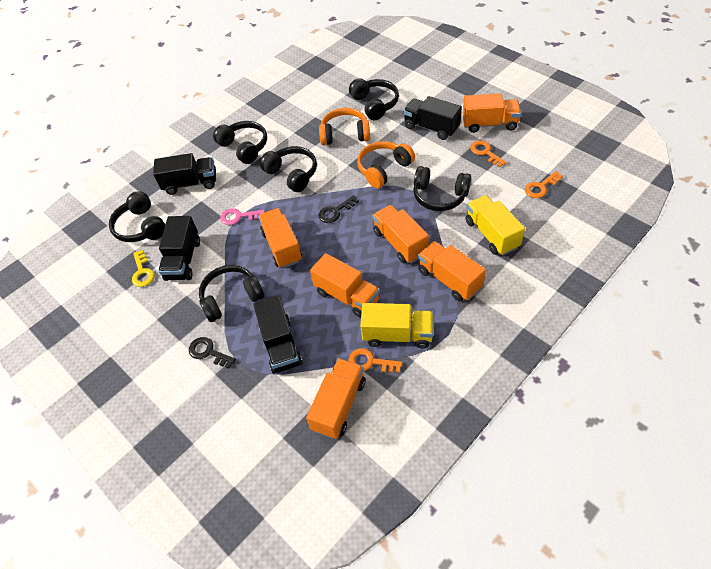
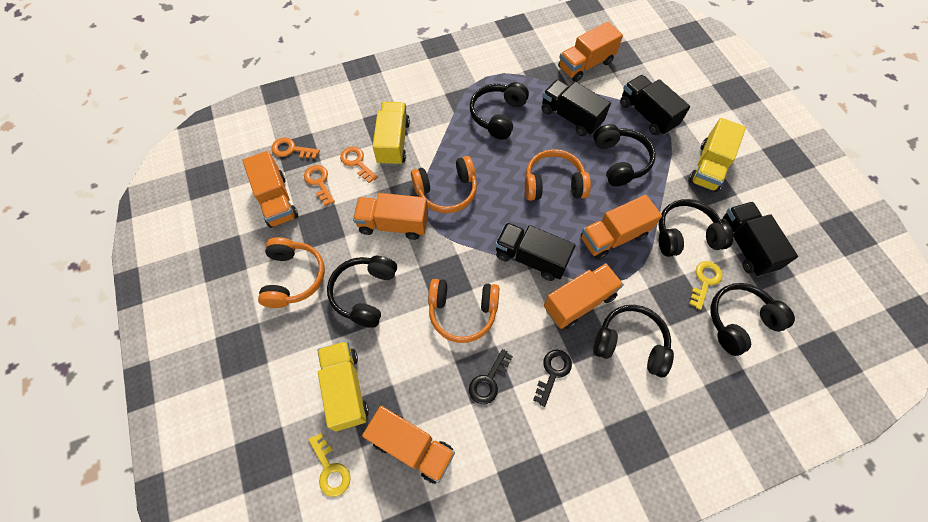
orange headphones: [319,108,370,145] [357,141,415,188] = 2 -> [258,237,325,308] [411,156,477,213] [428,279,499,343] [525,149,591,201] = 4
pink key: [220,208,265,225] = 1 -> none = 0
yellow key: [132,250,155,287] = 1 -> [308,433,351,497] [689,261,723,310] = 2
yellow truck: [360,303,433,348] [466,195,525,255] = 2 -> [317,341,369,431] [372,102,410,166] [688,118,746,192] = 3

